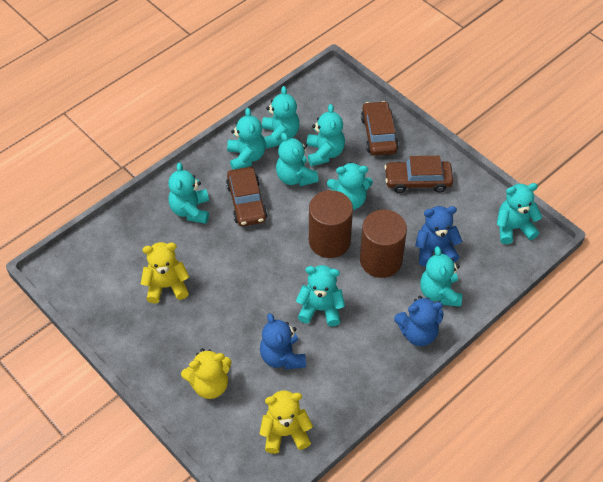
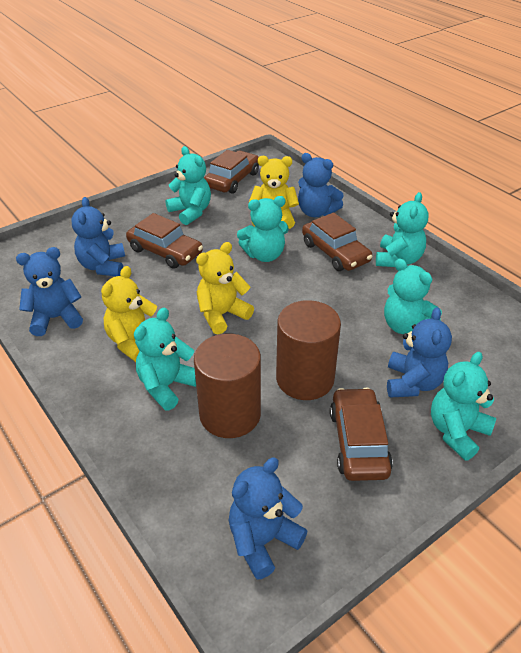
blue teddy bear: [260,313,306,370] [394,296,444,346] [415,206,462,266] = 3 -> [16,247,83,336] [72,197,125,276] [228,457,308,580] [298,153,344,217] [387,307,452,398] = 5
brown car: [226,167,267,226] [361,101,399,156] [384,156,453,193] = 3 -> [126,213,203,269] [204,150,259,194] [302,213,372,271] [330,387,393,481] = 4
turquoise teddy bear: [168,162,209,224] [227,108,266,170] [262,86,300,149] [276,133,319,186] [296,265,345,327] [307,104,345,166] [327,162,373,210] [420,246,462,307] [497,183,542,244] = 9 -> [134,308,196,411] [166,146,211,225] [237,196,289,262] [376,192,428,267] [384,259,442,334] [431,352,496,461] = 6

